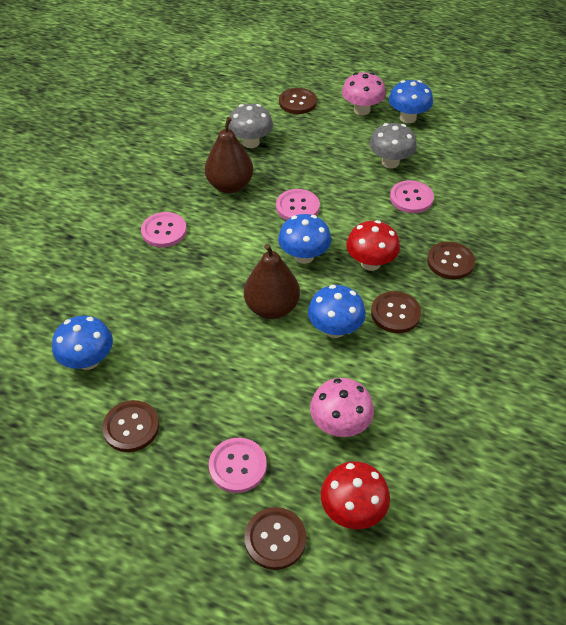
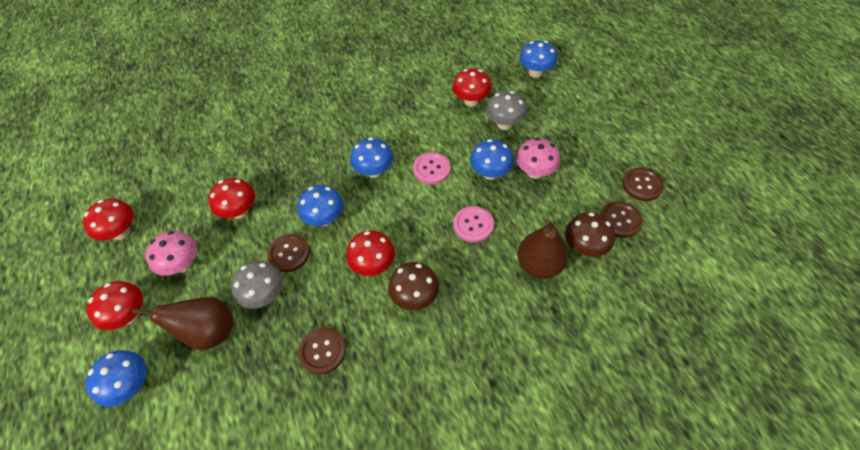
blue mushroom: [52,316,113,370] [278,214,331,264] [308,285,366,338] [389,80,433,123] = 4 -> [85,350,147,407] [298,185,344,226] [350,137,393,178] [470,139,514,180] [519,41,557,78] = 5
brown button: [102,400,159,452] [244,507,306,570] [279,88,317,114] [371,291,421,333] [427,242,475,279] = 5 -> [267,234,310,272] [298,327,346,374] [600,201,642,238] [622,168,664,201] = 4
brown mushroom: none = 0 -> [388,262,439,311] [565,212,615,257] = 2
pink button: [141,212,187,247] [209,438,267,493] [276,189,320,220] [390,180,434,213] = 4 -> [413,152,451,184] [453,206,494,243] = 2
red mushroom: [321,461,390,529] [346,220,400,271] = 2 -> [83,199,134,241] [87,281,143,331] [208,178,255,219] [346,231,395,276] [452,69,492,107] = 5

